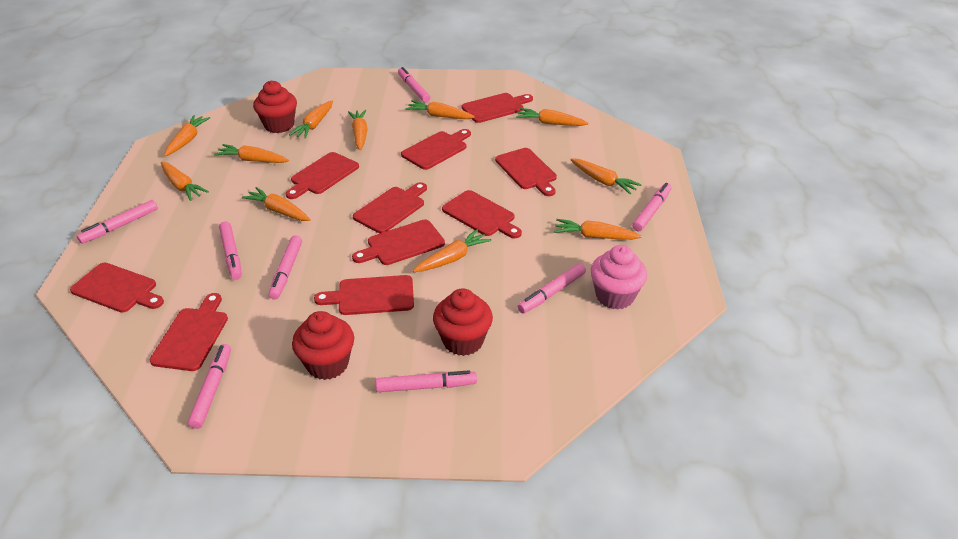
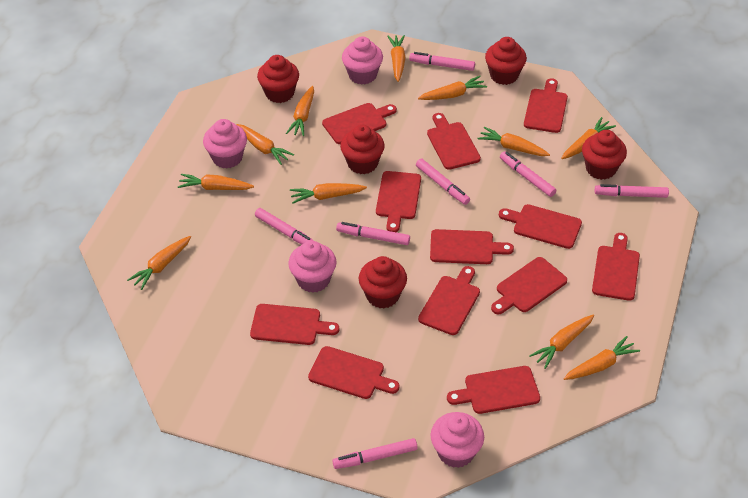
pink cupcake: [590,245,647,309] = 1 -> [203,119,247,169] [288,241,336,293] [342,36,383,85] [431,412,484,468] = 4
pink marker: [77,200,158,244] [188,344,231,429] [219,221,242,280] [269,235,302,300] [376,371,477,392] [398,67,430,103] [518,263,586,313] [632,183,672,232] = 8 -> [255,208,314,245] [332,438,418,469] [336,222,410,245] [409,52,475,71] [416,159,470,205] [500,151,556,197] [595,184,669,198] = 7
red cupcake: [253,81,297,133] [292,311,354,380] [433,289,493,356] = 3 -> [257,55,299,103] [340,125,385,174] [359,256,407,308] [485,37,527,85] [582,130,627,180] = 5
red cutting board: [70,263,164,312] [150,293,228,371] [286,152,359,199] [314,275,414,315] [352,219,445,265] [353,182,427,233] [401,129,471,170] [442,190,522,238] [462,93,533,123] [495,148,557,196] = 10 -> [250,304,339,345] [308,346,400,399] [322,103,397,144] [376,171,421,232] [418,266,480,335] [427,113,481,170] [430,229,514,264] [447,366,540,414] [491,257,567,314] [499,204,582,249] [524,78,568,133] [592,233,640,301] = 12

